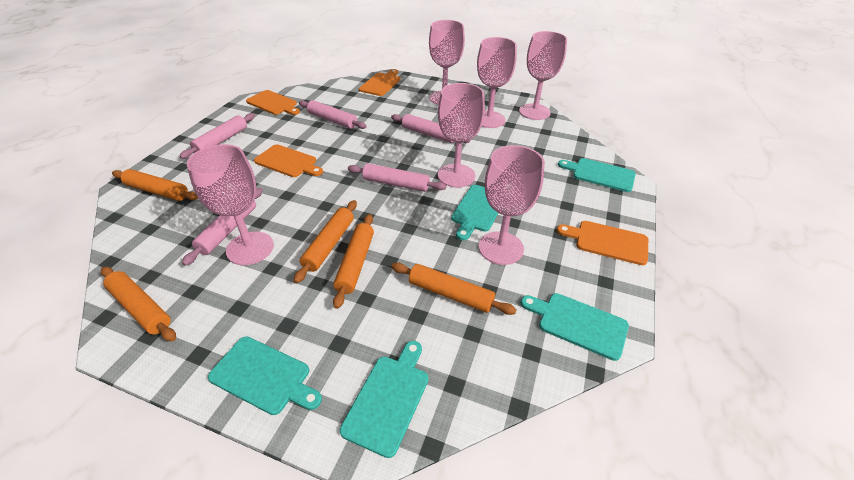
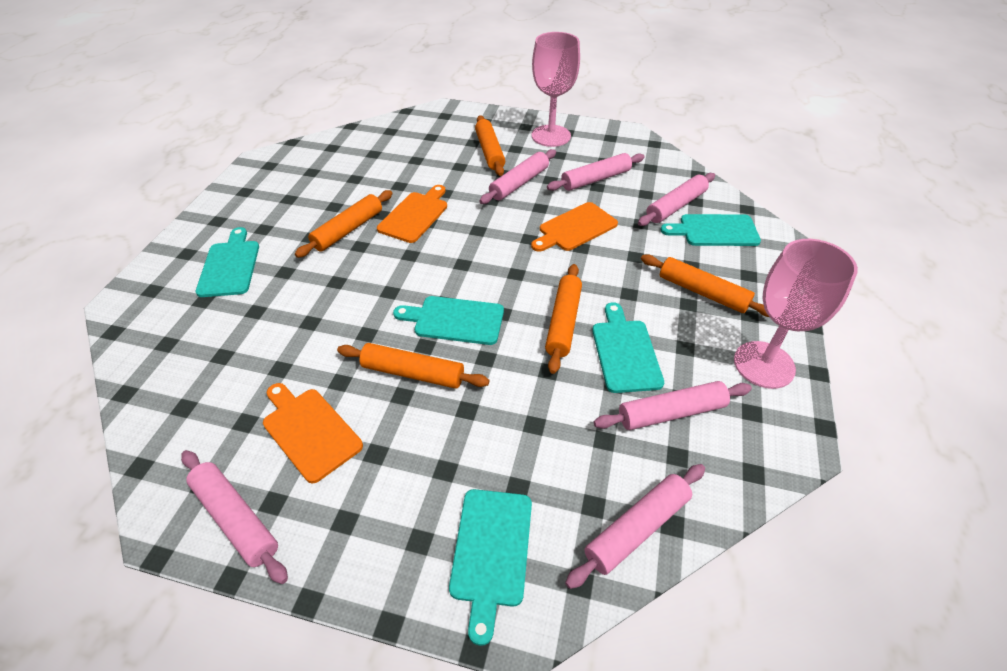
orange cutting board: [246,90,300,115] [254,144,323,177] [359,69,400,96] [557,221,648,265] = 4 -> [263,383,363,483] [377,185,447,243] [531,202,618,252] = 3
pink goblet: [187,144,274,265] [429,20,465,105] [438,83,485,187] [477,37,517,128] [479,145,545,265] [519,31,567,120] = 6 -> [531,32,580,147] [734,239,858,389] = 2
pink rolling pin: [179,113,255,159] [182,188,262,266] [299,100,367,129] [348,163,446,192] [391,114,470,143] = 5 -> [181,450,288,584] [479,149,556,204] [547,153,645,191] [565,464,705,589] [594,381,752,430] [638,173,715,226] = 6

